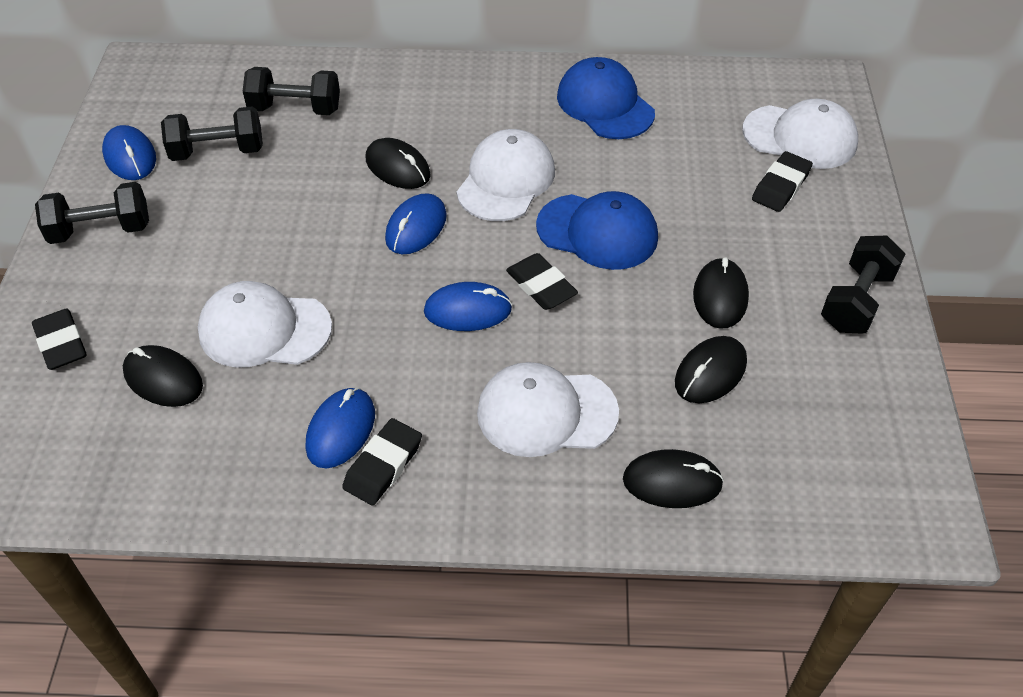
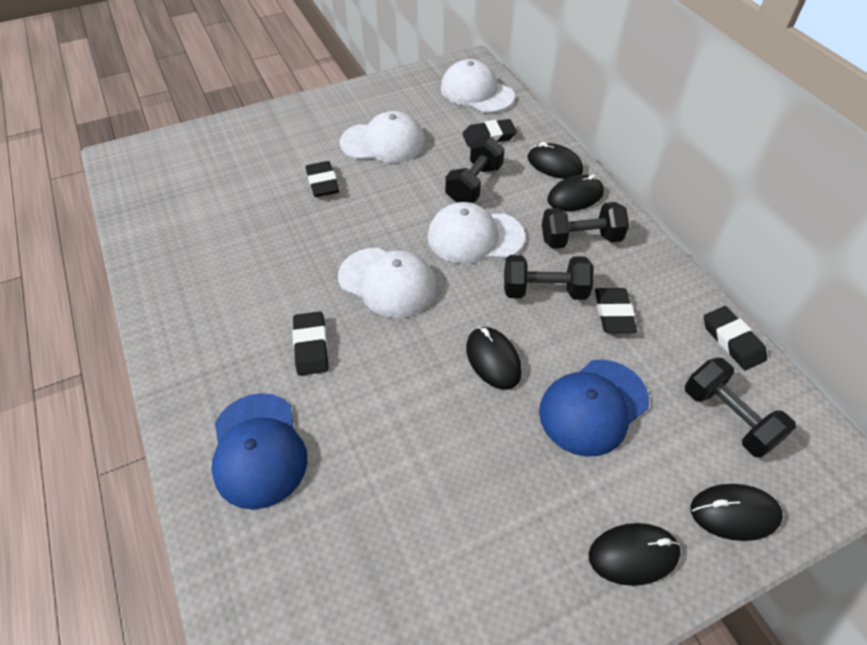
black eraser: [32,308,87,370] [342,418,422,506] [506,253,578,310] [752,151,813,212] = 4 -> [292,311,329,376] [306,161,339,197] [462,119,517,147] [595,288,637,333] [704,306,767,370] = 5
blue mouse: [102,125,156,180] [306,388,375,468] [385,193,447,254] [424,282,512,331] = 4 -> none = 0

